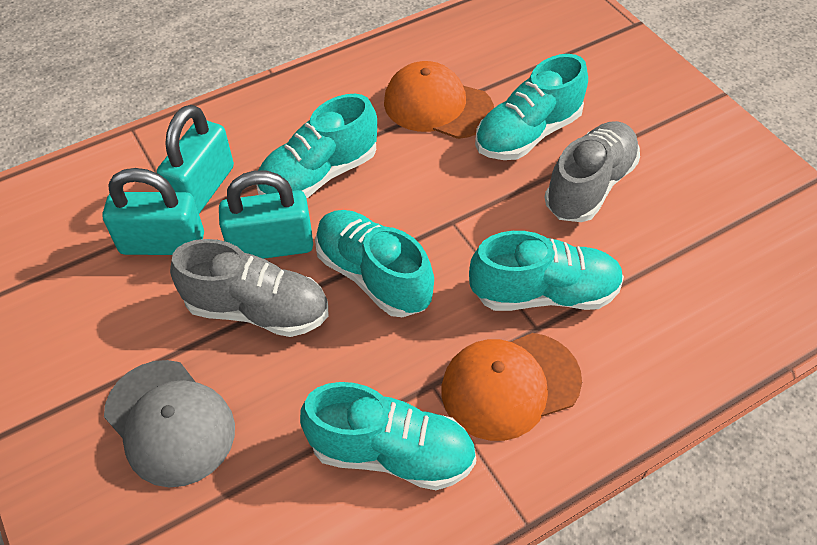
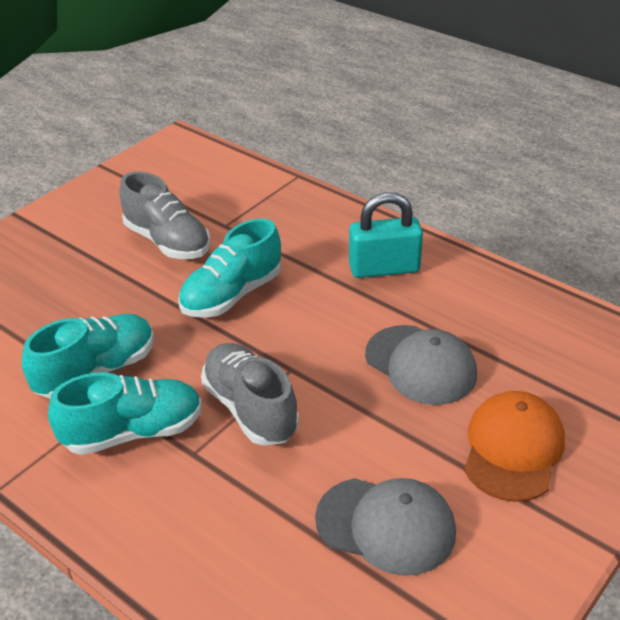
grey cap: [104,360,235,487] = 1 -> [315,478,456,576] [365,325,477,405] = 2
orange cap: [384,61,494,139] [441,333,582,441] = 2 -> [464,391,565,502] = 1
turquoise padlock: [102,168,204,255] [157,105,234,214] [219,170,313,259] = 3 -> [349,192,423,278] = 1
turquoise shoe: [256,94,377,198] [300,382,476,490] [315,210,434,317] [469,231,624,311] [475,54,588,160] = 5 -> [22,314,154,398] [48,372,202,455] [178,219,281,318] = 3

